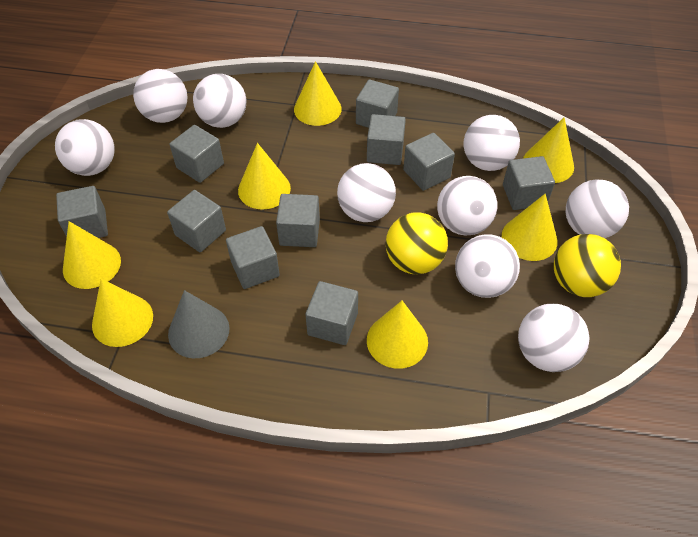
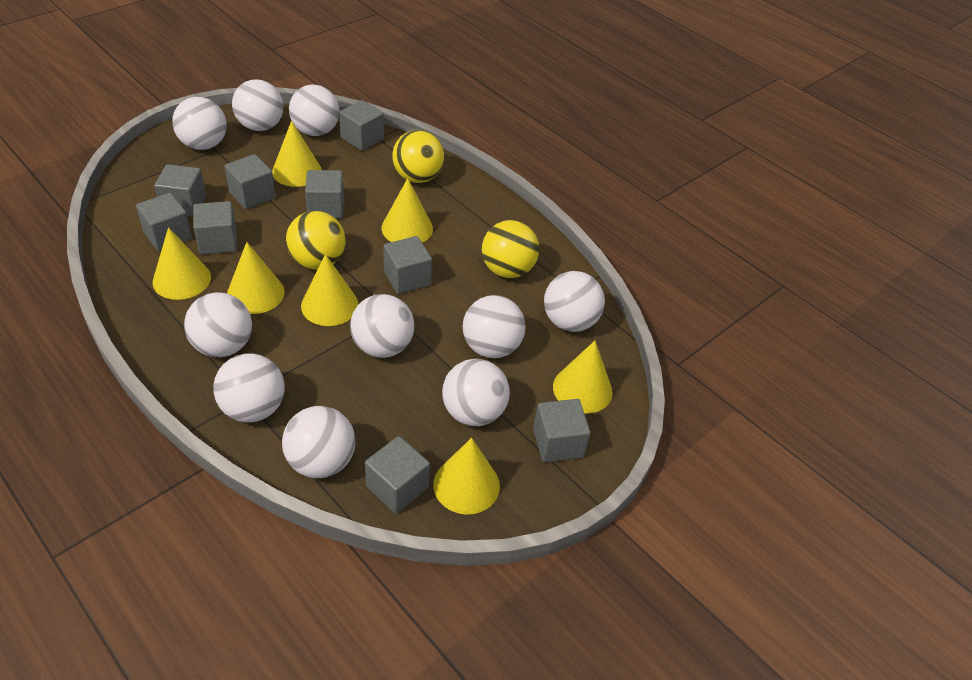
grey cone: [168,290,230,358] = 1 -> none = 0
grey cube: [56,186,108,238] [167,190,226,252] [170,125,224,183] [226,226,280,289] [276,194,320,247] [305,281,358,345] [356,79,399,128] [367,114,406,165] [403,133,455,191] [503,156,555,210] = 10 -> [136,193,192,251] [154,164,206,216] [193,201,237,255] [224,154,276,209] [305,170,344,218] [339,100,384,151] [365,436,430,514] [383,236,432,294] [533,399,591,462] = 9
white ball: [55,119,115,176] [133,69,187,123] [193,74,246,128] [337,163,396,222] [437,176,497,235] [455,234,520,298] [464,115,520,171] [518,304,589,372] [566,179,629,238] = 9 -> [172,97,226,150] [184,292,252,357] [213,353,285,423] [232,79,284,131] [282,406,355,478] [289,85,339,136] [350,294,414,358] [442,359,510,426] [463,295,525,358] [544,271,605,332] = 10
yellow ball: [386,212,448,274] [554,234,621,297] = 2 -> [286,211,345,270] [392,130,444,183] [482,220,539,278] = 3

